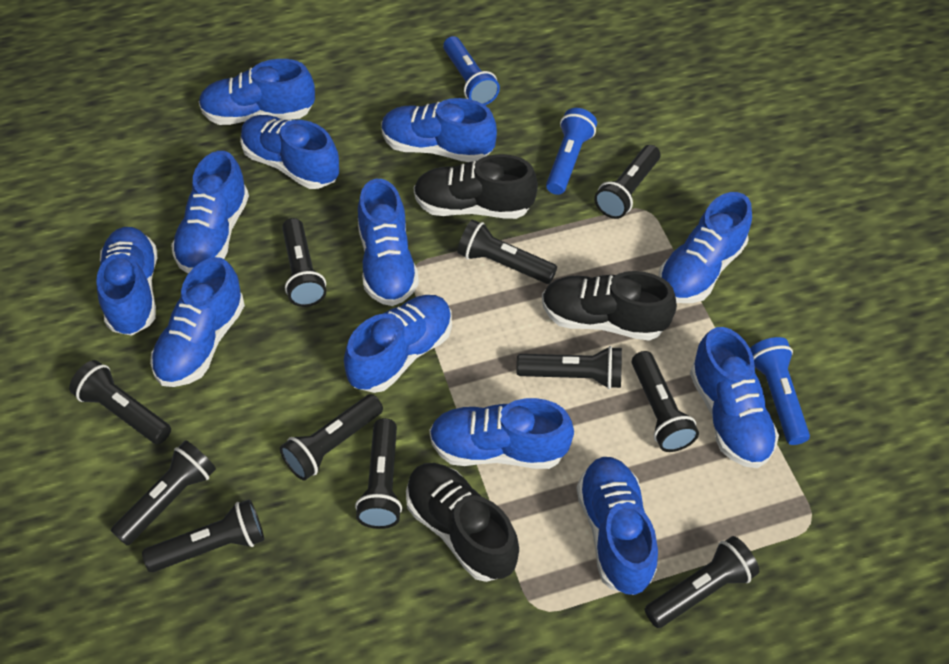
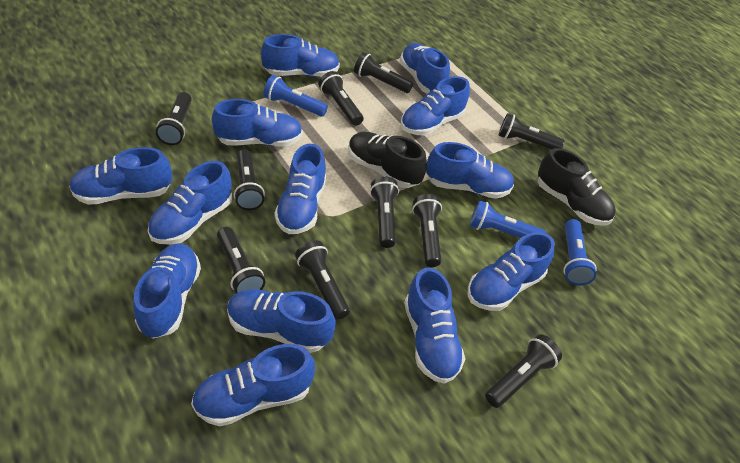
black flashlight: [69,360,171,444] [111,440,216,545] [142,499,264,572] [280,394,383,480] [282,218,326,307] [355,418,402,529] [457,220,557,284] [516,346,622,389] [594,145,660,219] [632,351,699,452] [644,536,759,628] = 11 -> [156,92,192,145] [217,227,265,293] [234,149,265,210] [295,241,350,320] [319,71,364,126] [354,52,413,93] [370,177,399,248] [412,194,442,267] [485,334,562,408] [498,113,565,150] = 10
black shoe: [406,463,519,582] [414,154,538,219] [542,271,677,341] = 3 -> [349,132,427,188] [537,148,616,226] = 2
blue shoe: [96,227,157,336] [150,257,245,387] [171,151,249,273] [199,59,315,125] [240,115,339,189] [344,295,452,393] [358,179,419,306] [382,98,497,162] [429,398,574,469] [576,457,658,595] [659,192,752,303] [690,327,779,468] = 12 -> [69,147,172,205] [133,244,201,339] [148,161,232,245] [191,344,315,427] [212,99,303,147] [227,289,336,353] [261,34,340,77] [275,144,326,234] [400,43,450,94] [401,76,470,135] [404,267,465,384] [426,142,514,199] [467,232,555,311] = 13

